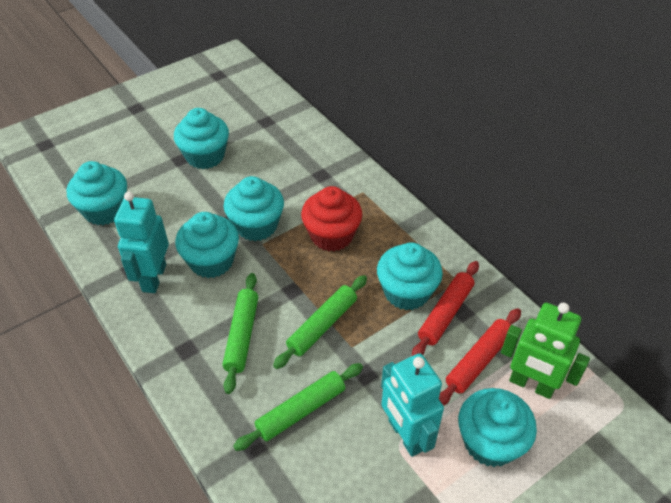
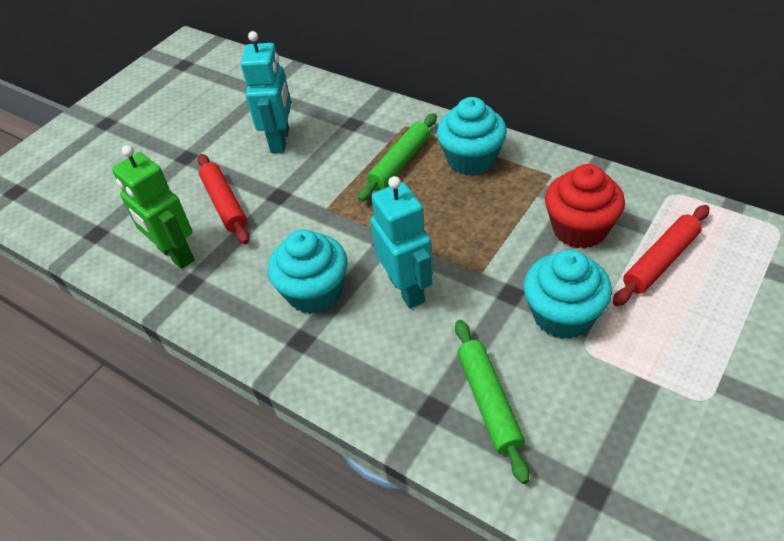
green rolling pin: [222,273,258,394] [233,363,363,451] [273,275,367,369] = 3 -> [358,113,437,202] [455,320,530,484] = 2
turquoise cupcake: [67,161,127,225] [174,108,229,169] [175,212,239,278] [224,176,284,241] [377,242,443,311] [458,388,537,467] = 6 -> [268,229,348,314] [437,97,507,176] [524,250,612,339] = 3

